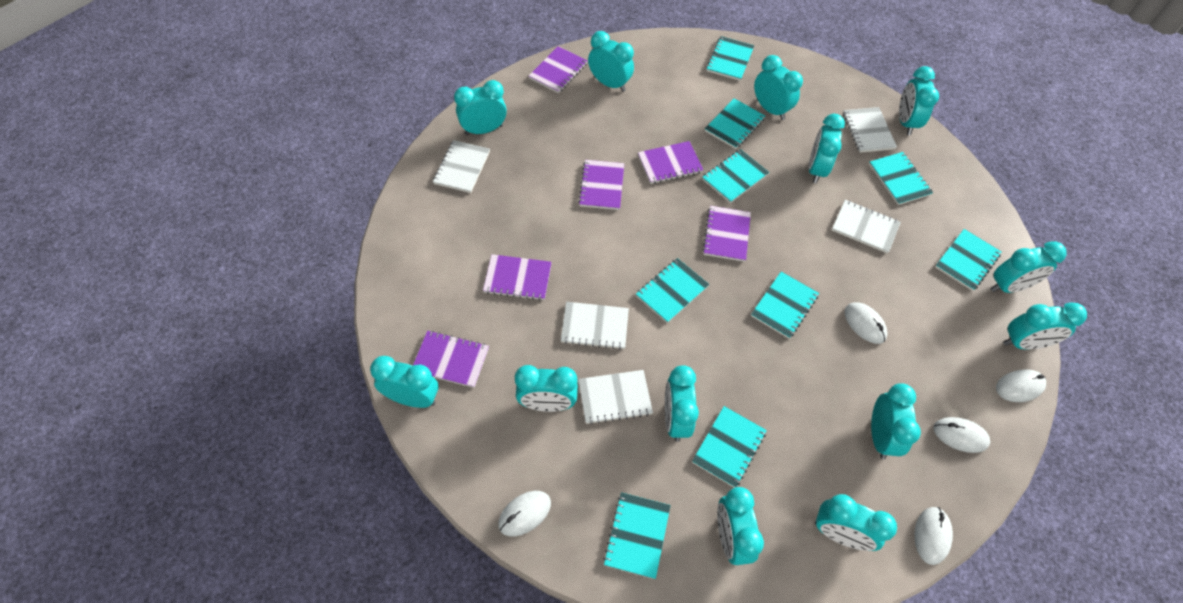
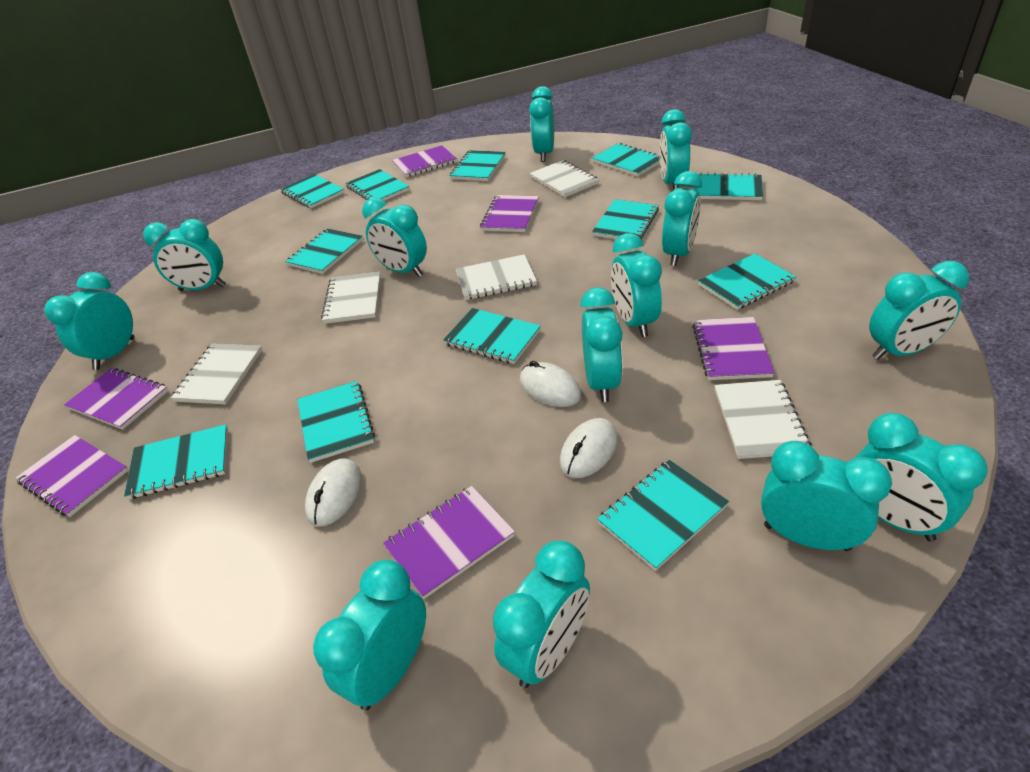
turquoise notebook: [603,492,671,579] [636,258,709,323] [692,406,767,488] [702,149,769,203] [705,98,765,149] [706,36,754,81] [751,271,819,339] [869,152,933,205] [935,229,1002,291] = 9 -> [124,424,228,499] [280,174,345,208] [285,228,363,274] [297,381,375,463] [346,169,409,201] [443,308,541,364] [450,150,506,181] [592,143,660,177] [592,199,659,239] [597,460,729,571] [695,172,763,200] [698,254,796,310] = 12
white mouse: [498,491,551,537] [844,303,888,344] [914,507,953,565] [933,417,990,453] [996,369,1046,402] = 5 -> [305,458,362,527] [520,361,582,407] [560,418,618,478] = 3

